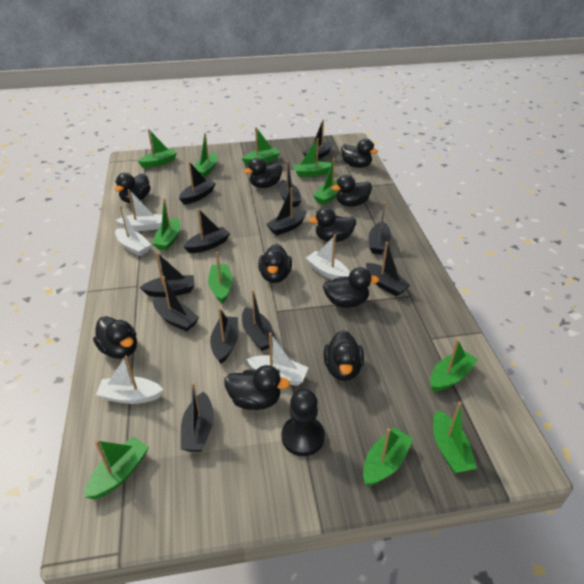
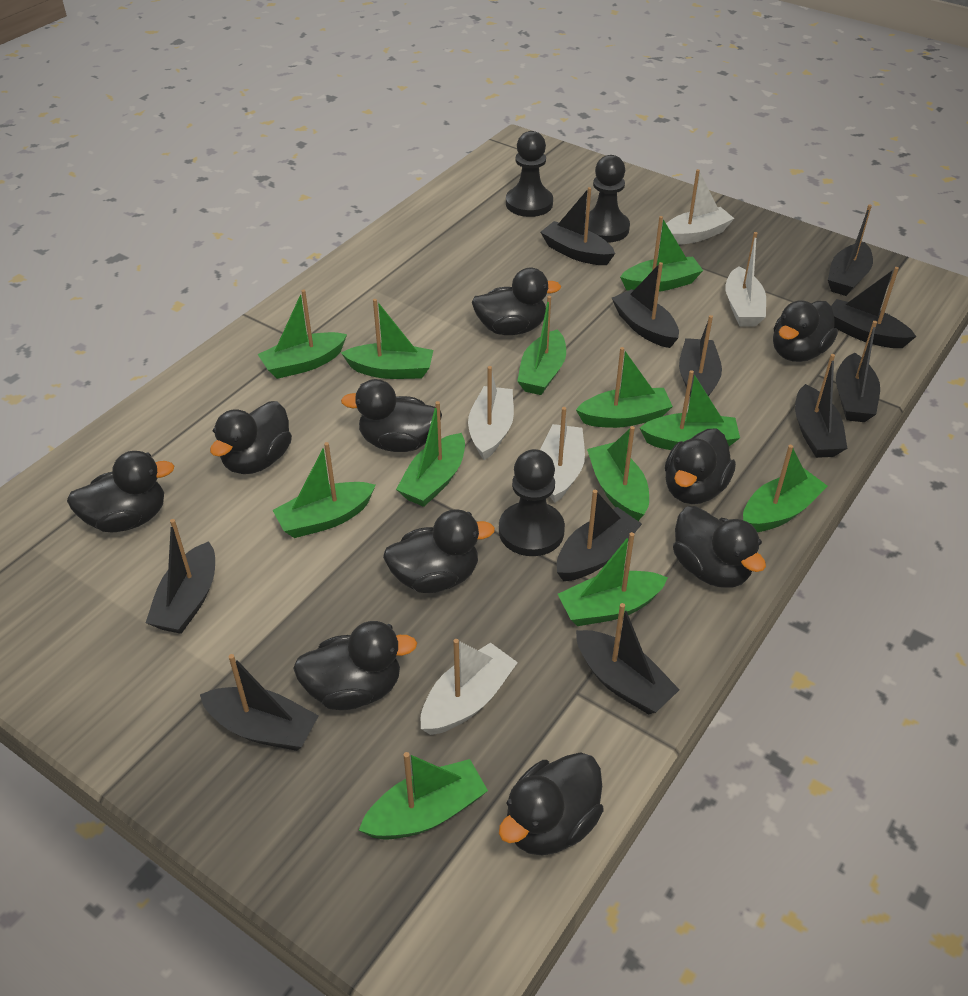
black boat: [140,252,195,297] [153,276,199,331] [179,162,216,204] [181,382,214,452] [183,208,230,253] [210,308,238,364] [242,290,277,351] [266,188,307,235] [278,160,302,207] [303,119,333,159] [366,242,411,297] [369,202,391,255] = 12 -> [145,519,215,634] [200,654,319,751] [540,187,615,265] [557,490,642,581] [576,603,680,715] [612,262,679,348] [679,315,722,396] [795,354,847,458] [828,204,873,296] [831,267,916,348] [836,321,880,422] = 11
black pawn: [282,389,325,456] = 1 -> [499,449,565,556] [506,131,553,217] [584,155,630,243] = 3
green boat: [84,436,149,499] [138,129,177,168] [152,198,180,251] [194,133,218,177] [208,252,233,304] [242,127,280,165] [293,138,332,177] [313,158,339,205] [363,427,413,486] [430,339,478,391] [433,402,477,473] = 11 -> [258,290,347,379] [273,442,376,538] [341,299,433,379] [359,752,488,840] [396,401,465,507] [517,296,566,395] [558,532,668,626] [576,347,673,428] [587,426,649,521] [620,216,703,292] [640,370,740,450] [743,445,828,532] = 12

